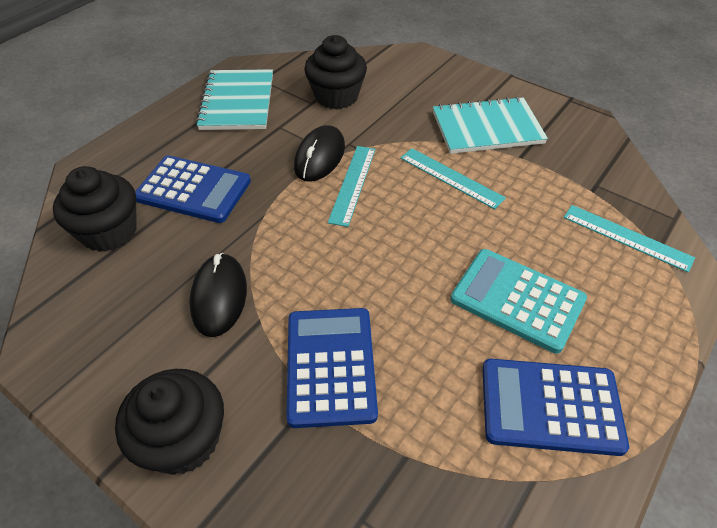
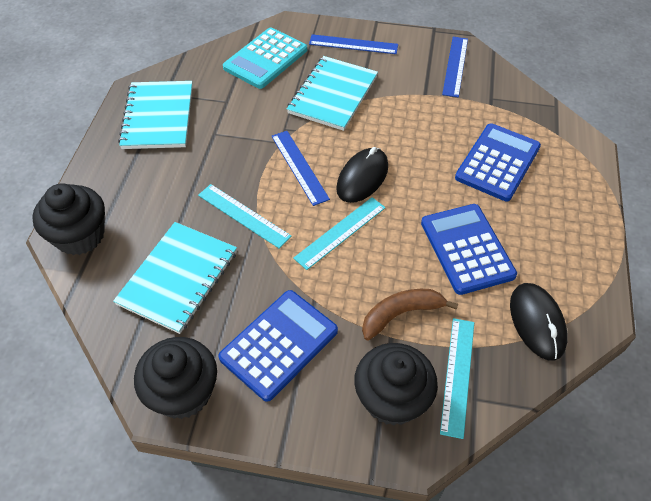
blue ruler: none = 0 -> [271,131,330,206] [309,34,398,54] [442,37,468,98] = 3
brown banana: none = 0 -> [362,289,458,341] = 1
turquoise notebook: [196,69,273,130] [433,96,548,154] = 2 -> [113,222,237,334] [118,81,193,149] [287,56,378,131] = 3

